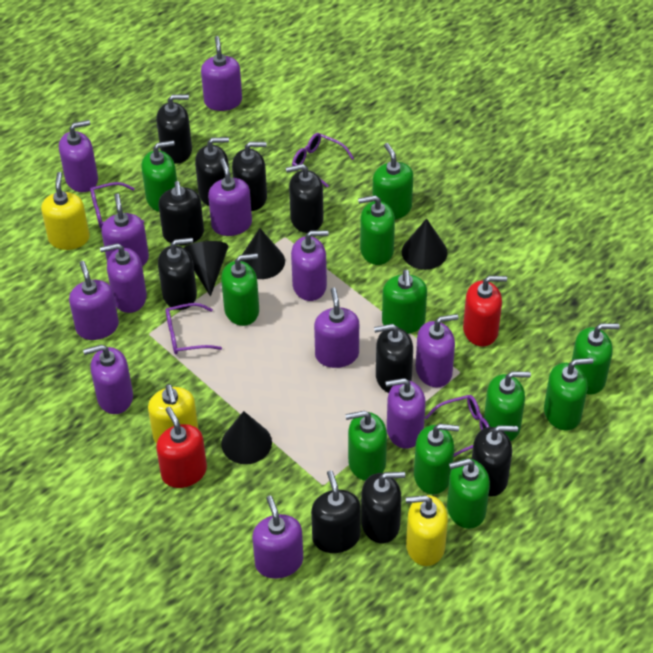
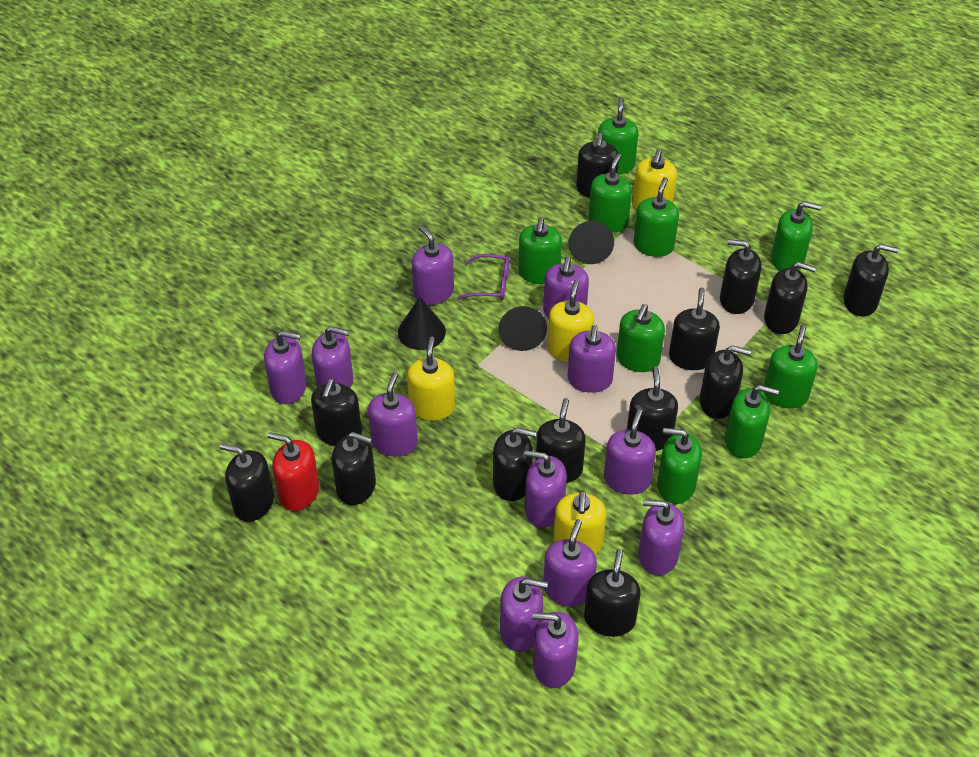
black cone: [184,241,228,297] [221,411,272,464] [242,228,285,279] [402,218,448,270] = 4 -> [398,297,446,350] [499,306,547,351] [568,221,614,264] = 3
black soap dispenser: [156,94,192,163] [158,238,197,310] [159,181,204,245] [195,137,229,206] [232,142,267,211] [286,164,324,233] [311,470,361,553] [361,472,405,543] [374,324,413,393] [472,425,518,497] = 10 -> [220,443,274,522] [311,379,362,446] [332,432,376,505] [493,427,537,501] [536,398,586,483] [576,133,619,198] [584,549,640,637] [627,367,678,451] [669,288,720,370] [699,345,751,419] [720,239,762,314] [764,262,816,334] [843,244,899,316] = 13
green soap dispenser: [141,140,177,212] [221,253,259,326] [345,411,387,481] [358,195,395,265] [372,143,413,220] [382,270,427,334] [414,424,459,494] [447,459,490,529] [484,371,531,441] [544,358,593,431] [572,323,620,394] = 11 -> [518,217,562,284] [588,154,632,233] [598,97,638,174] [617,304,665,372] [633,177,679,257] [657,428,702,504] [725,385,779,458] [764,325,818,408] [771,201,821,271] = 9
purple glasses: [90,182,144,229] [166,303,222,355] [292,133,354,188] [425,395,490,457] = 4 -> [458,254,509,300] = 1
red soap dispenser: [156,407,207,488] [463,276,507,346] = 2 -> [268,432,319,511] = 1
yellow soap dispenser: [41,172,90,250] [148,384,198,443] [406,495,448,566] = 3 -> [407,337,455,421] [547,280,594,362] [553,490,606,554] [633,149,677,209] = 4

